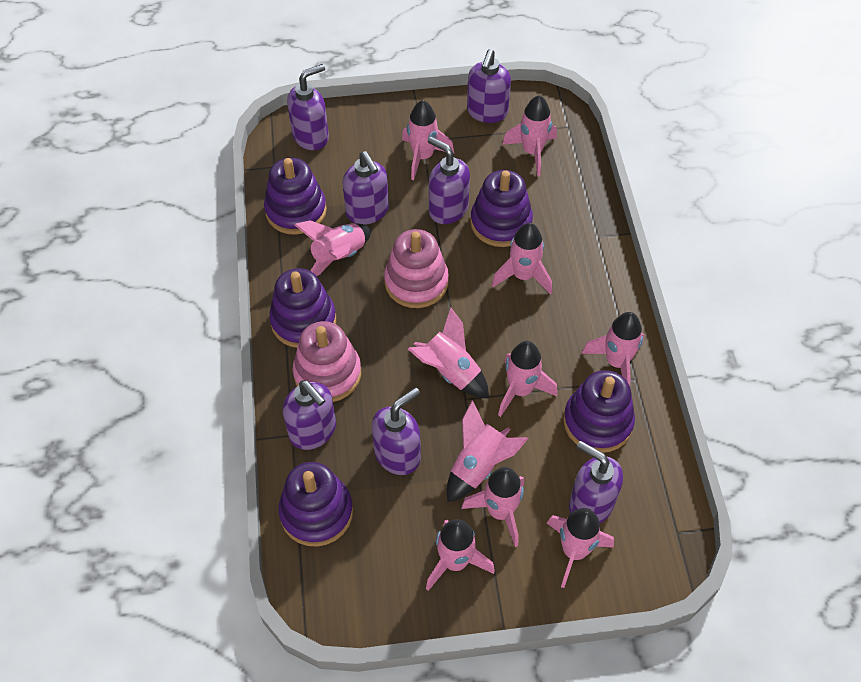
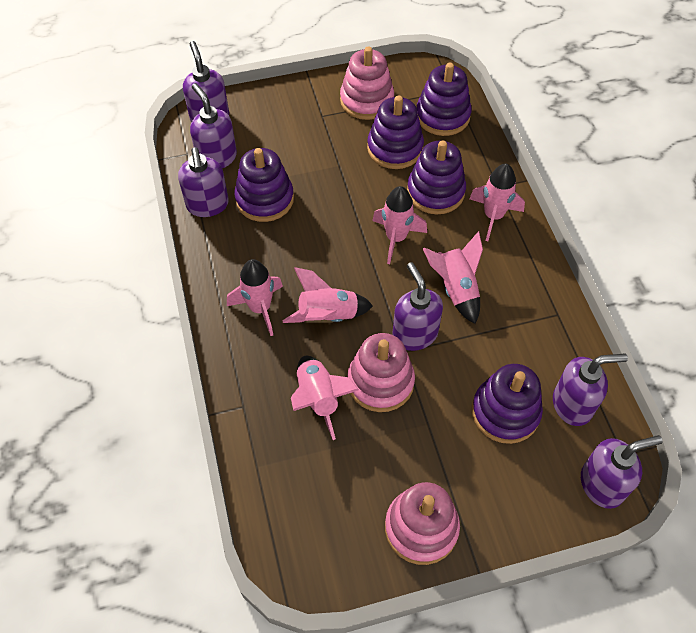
pink rocket: [294,220,371,276] [402,100,454,180] [408,307,489,398] [426,519,495,591] [447,400,528,502] [461,467,524,547] [491,223,552,295] [498,341,557,417] [502,95,557,176] [547,508,614,588] [582,312,644,386] = 11 -> [227,259,283,336] [282,267,373,323] [291,356,359,440] [372,186,427,264] [423,231,483,324] [469,164,525,241] = 6
pink stacking toy: [293,321,361,402] [384,229,449,308] = 2 -> [340,47,394,120] [347,333,415,412] [385,482,460,565] = 3
purple soap dispenser: [283,380,336,450] [287,64,329,150] [343,151,389,225] [372,387,421,475] [428,137,470,224] [467,49,511,123] [569,441,623,523] = 7 -> [178,147,229,217] [183,41,229,122] [190,83,237,168] [392,262,443,351] [553,354,628,426] [581,435,663,509] = 6

